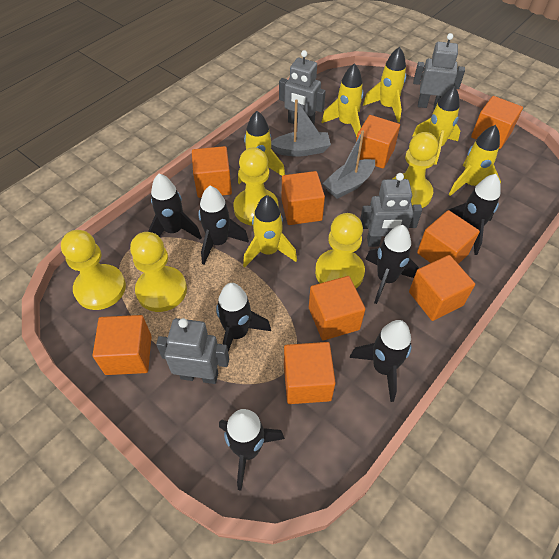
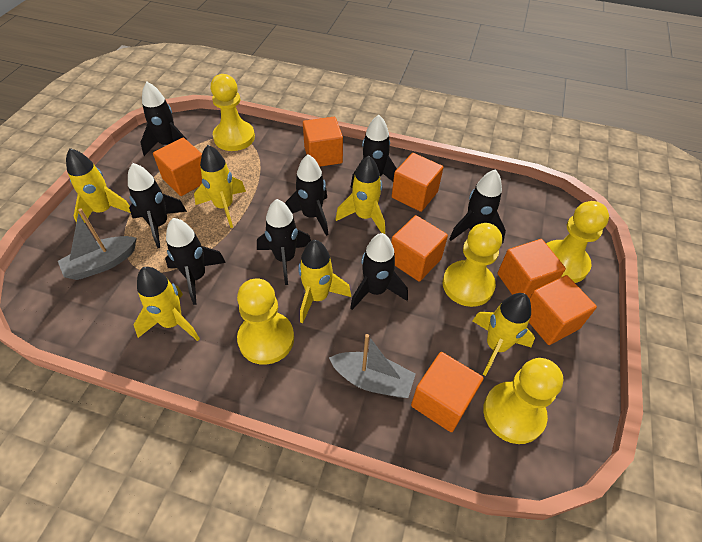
black rocket: [148,173,202,240] [198,186,249,265] [216,283,271,352] [219,409,285,491] [349,320,412,402] [365,225,419,304] [449,174,501,255] = 7 -> [128,163,187,248] [140,82,187,156] [165,218,226,305] [257,199,311,285] [285,154,328,236] [350,233,408,310] [351,115,397,188] [449,169,506,244] = 8
grey robot: [156,318,229,384] [279,50,326,124] [360,173,422,247] [413,33,465,109] = 4 -> none = 0
orange cube: [92,315,152,375] [192,146,232,198] [282,171,325,225] [284,342,336,404] [309,276,365,340] [356,115,400,169] [409,255,475,321] [417,210,480,264] [471,96,523,149] = 9 -> [153,138,202,196] [303,117,343,167] [391,215,448,282] [392,153,444,212] [411,352,484,432] [498,239,566,298] [529,275,597,345] = 7

